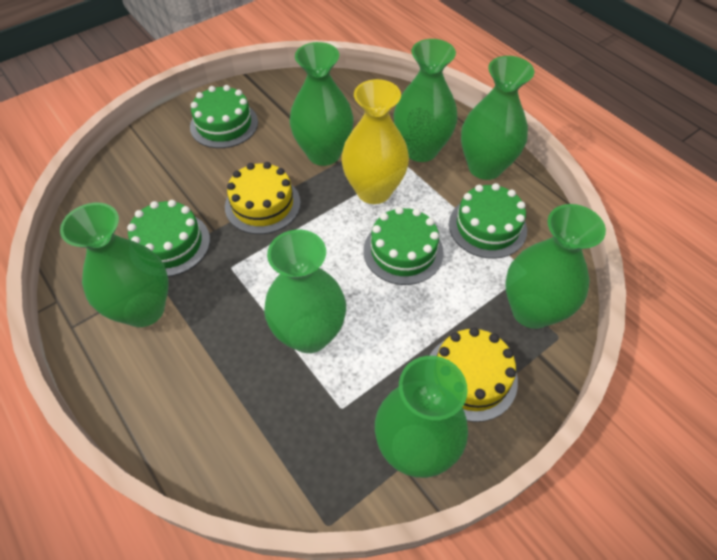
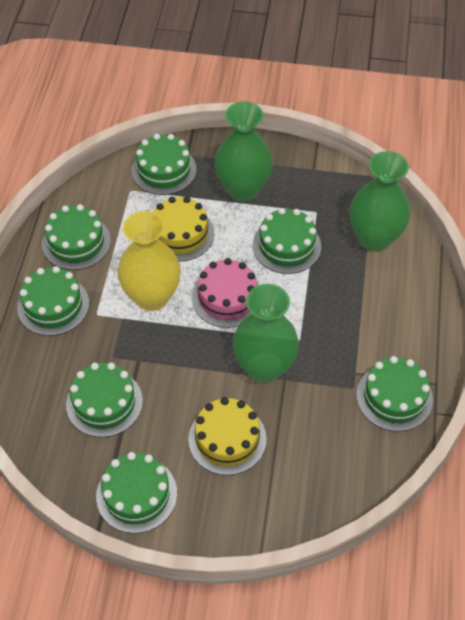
green cake: [127,200,210,277] [190,85,258,148] [363,207,444,285] [449,183,527,259] = 4 -> [17,266,89,336] [42,204,111,270] [66,362,143,437] [96,452,177,533] [132,134,197,195] [253,208,321,274] [356,356,433,432] = 7
green vase: [60,203,169,327] [264,230,346,353] [289,42,354,166] [375,356,468,478] [394,39,458,162] [461,56,534,180] [505,204,606,329] = 7 -> [215,101,273,202] [233,284,299,383] [349,151,410,252] = 3
pink cake: none = 0 -> [192,258,259,328] = 1

